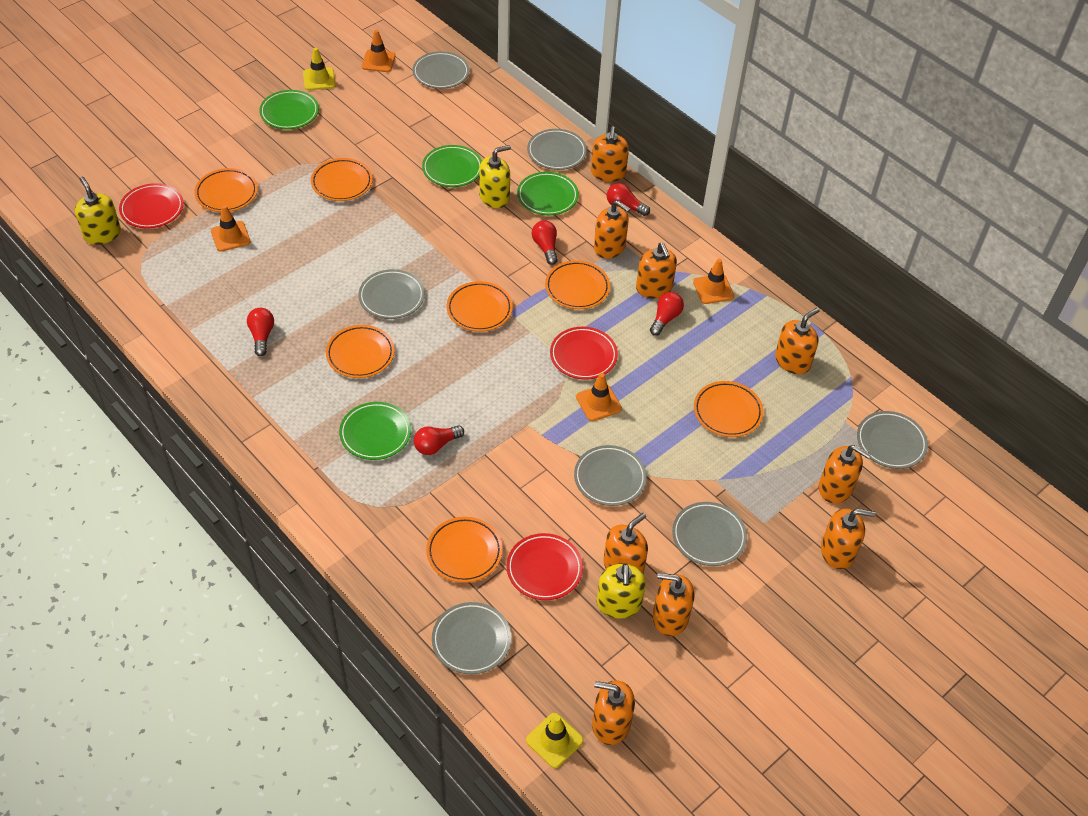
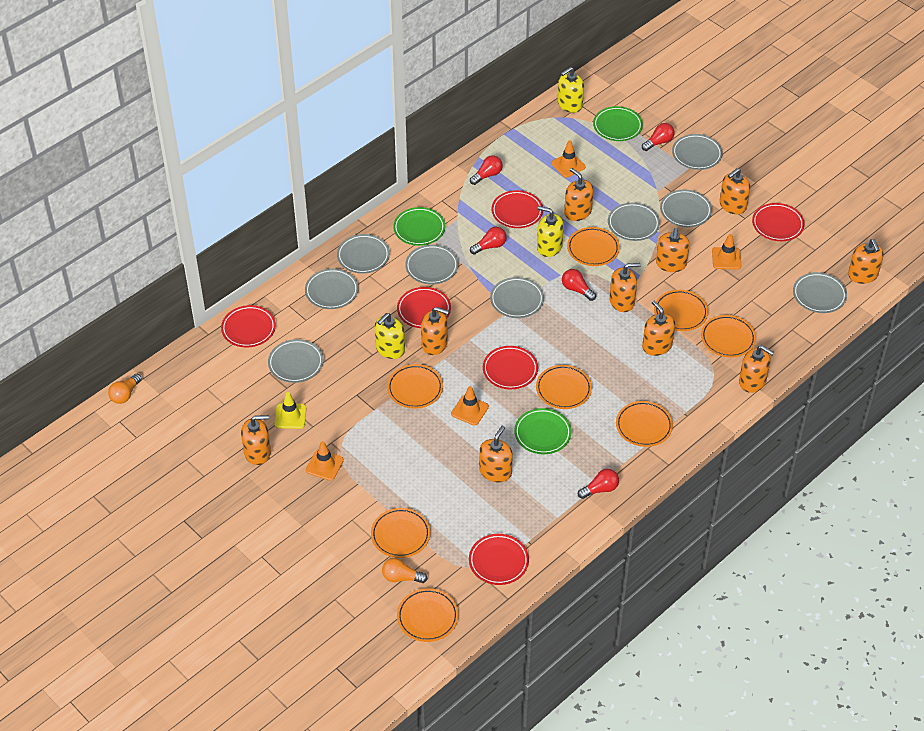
green plate: [259,90,319,129] [339,402,411,460] [422,145,482,187] [517,172,579,215] = 4 -> [393,207,445,246] [514,408,572,454] [593,106,643,141] = 3
grey plate: [358,269,425,319] [413,51,470,89] [432,602,511,674] [527,129,587,170] [574,445,647,506] [672,502,747,566] [857,411,928,469] = 7 -> [268,339,323,383] [305,268,359,309] [337,234,390,274] [405,245,458,284] [490,277,544,318] [608,203,660,241] [660,190,712,227] [672,134,723,170] [793,272,847,313] = 9
orange light bulb: none = 0 -> [108,374,142,404] [382,558,428,583] = 2
orange plate: [194,168,258,212] [311,158,373,201] [326,325,395,378] [426,517,503,583] [447,281,513,332] [545,260,610,309] [694,381,764,437] = 7 -> [371,508,430,558] [387,364,443,409] [397,588,458,642] [536,365,592,409] [567,227,620,266] [616,401,673,447] [654,290,708,331] [701,315,756,358] = 8
orange soap dispenser: [591,126,629,182] [592,680,635,745] [594,200,631,259] [603,513,648,573] [636,243,677,298] [653,573,694,636] [775,308,820,374] [819,445,871,504] [821,509,876,569] = 9 -> [241,415,271,465] [421,307,449,355] [479,426,513,482] [564,168,593,221] [609,263,641,312] [642,300,675,356] [656,228,690,272] [720,168,750,214] [739,345,774,393] [848,239,884,284] = 10
red plate: [119,183,184,228] [506,533,583,600] [550,327,618,380] = 3 -> [221,305,276,347] [397,287,451,328] [469,534,529,585] [483,346,538,389] [491,190,543,228] [752,203,805,241] = 6
yellow traffic cone: [303,48,336,90] [526,713,584,768] = 2 -> [274,392,307,429] = 1

